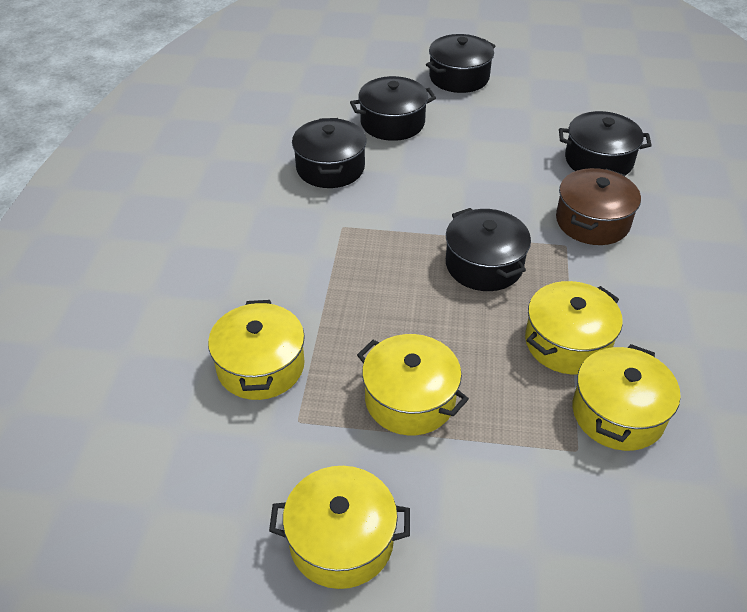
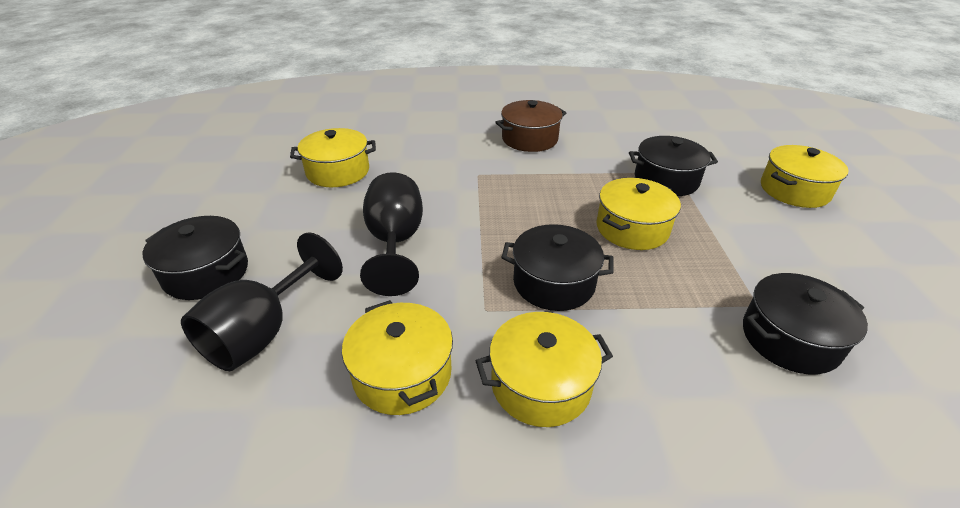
black goblet: none = 0 -> [181,232,343,371] [360,172,423,296] = 2
black pot: [292,118,367,188] [350,76,436,141] [426,34,495,93] [446,208,531,291] [559,111,652,176] = 5 -> [143,216,248,300] [501,224,614,311] [629,136,718,196] [743,273,868,375] = 4

